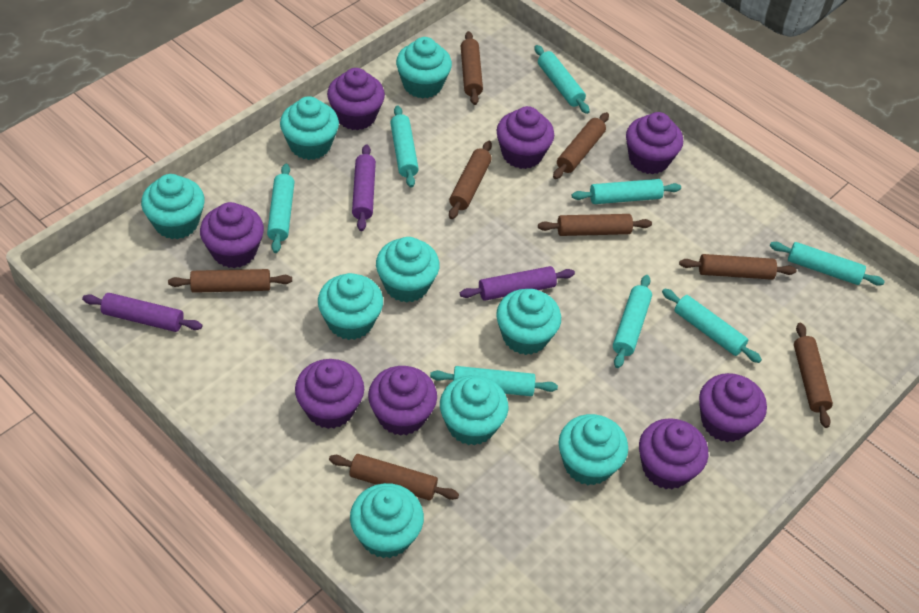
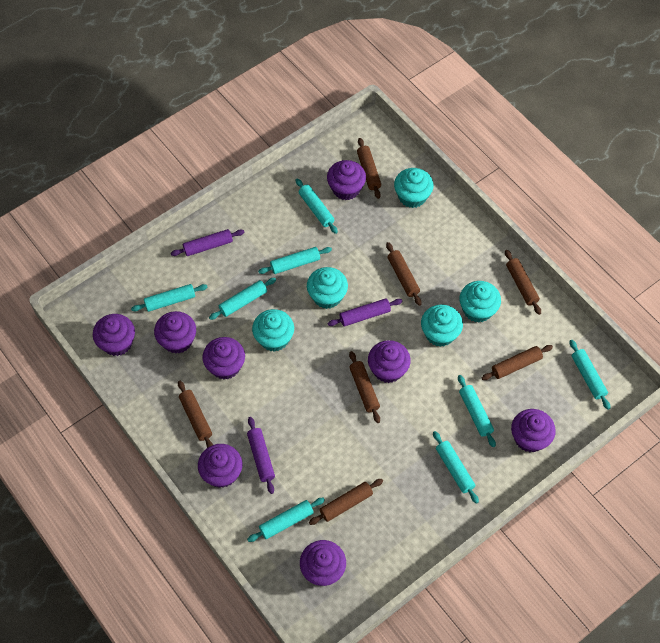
brown rolling pin: [168,269,292,293] [329,454,459,501] [449,141,492,219] [461,31,483,105] [538,214,652,236] [553,112,609,179] [679,254,796,280] [794,323,833,428] = 8 -> [178,381,213,448] [309,479,383,525] [349,351,380,423] [357,138,381,199] [386,242,422,306] [481,345,553,380] [505,250,541,315] = 7
turquoise cupcake: [141,174,205,239] [280,96,339,160] [318,273,383,340] [350,483,424,558] [376,237,440,302] [396,37,452,98] [440,375,509,446] [496,289,561,355] [559,414,628,485] = 9 -> [252,309,294,352] [307,267,348,309] [394,168,434,208] [421,304,463,347] [460,281,501,323] = 5

